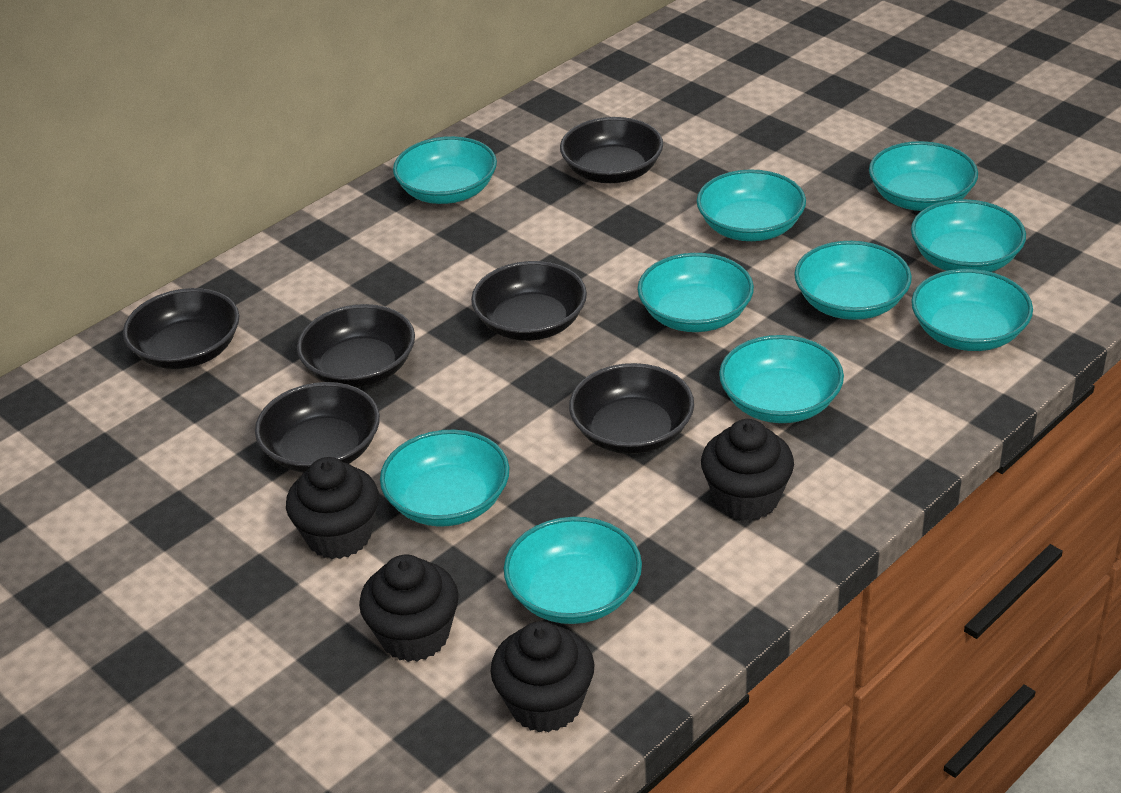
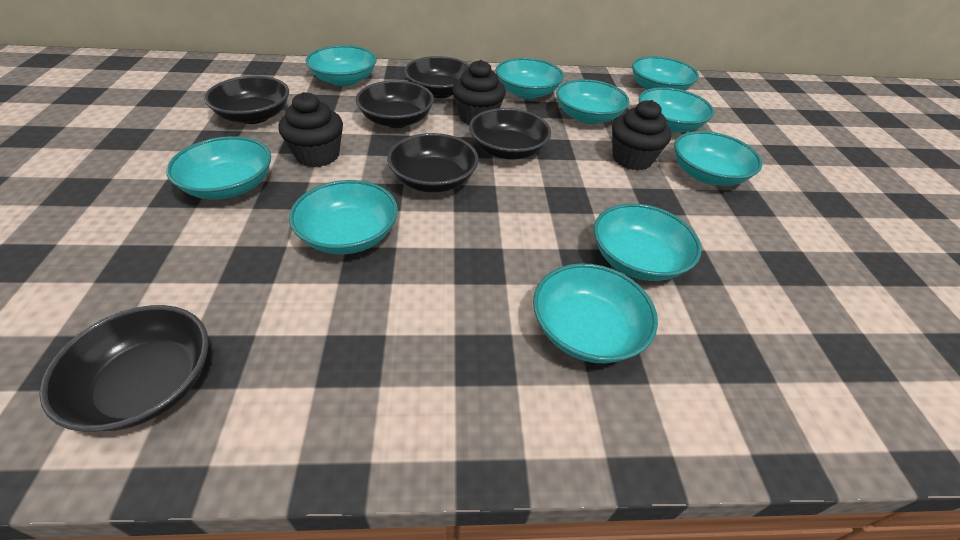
black cupcake: [286,457,379,559] [359,554,459,662] [490,621,595,733] [701,419,794,521] = 4 -> [278,92,343,167] [452,60,506,125] [612,100,672,170] = 3

